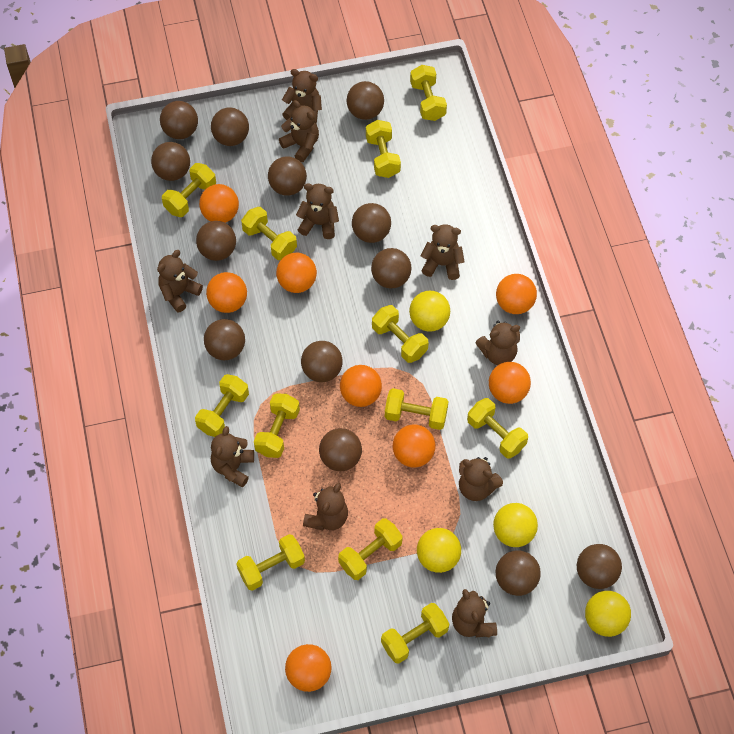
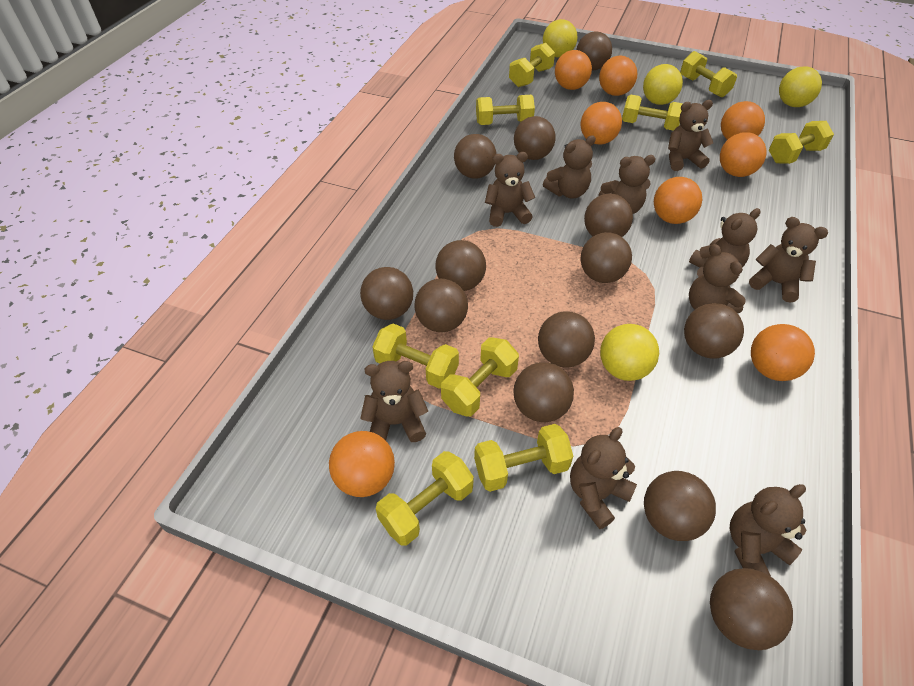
yellow dumbbell: [162,163,216,217] [195,374,249,437] [236,534,305,591] [241,207,297,260] [254,394,300,458] [338,518,403,580] [366,120,401,178] [372,305,428,363] [381,603,449,664] [385,388,449,430] [410,65,447,121] [467,398,528,458] = 12 -> [372,324,459,389] [376,451,474,546] [441,337,519,417] [474,424,573,492] [476,95,535,125] [509,43,555,87] [622,95,683,131] [680,51,737,97] [769,121,834,164] = 9

